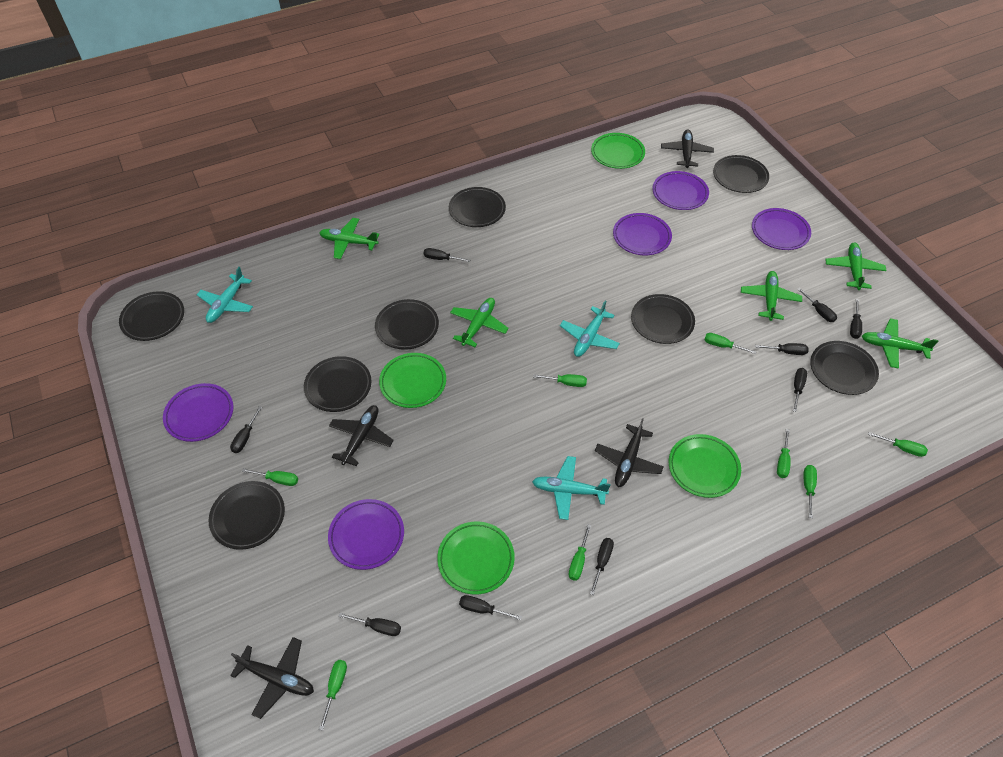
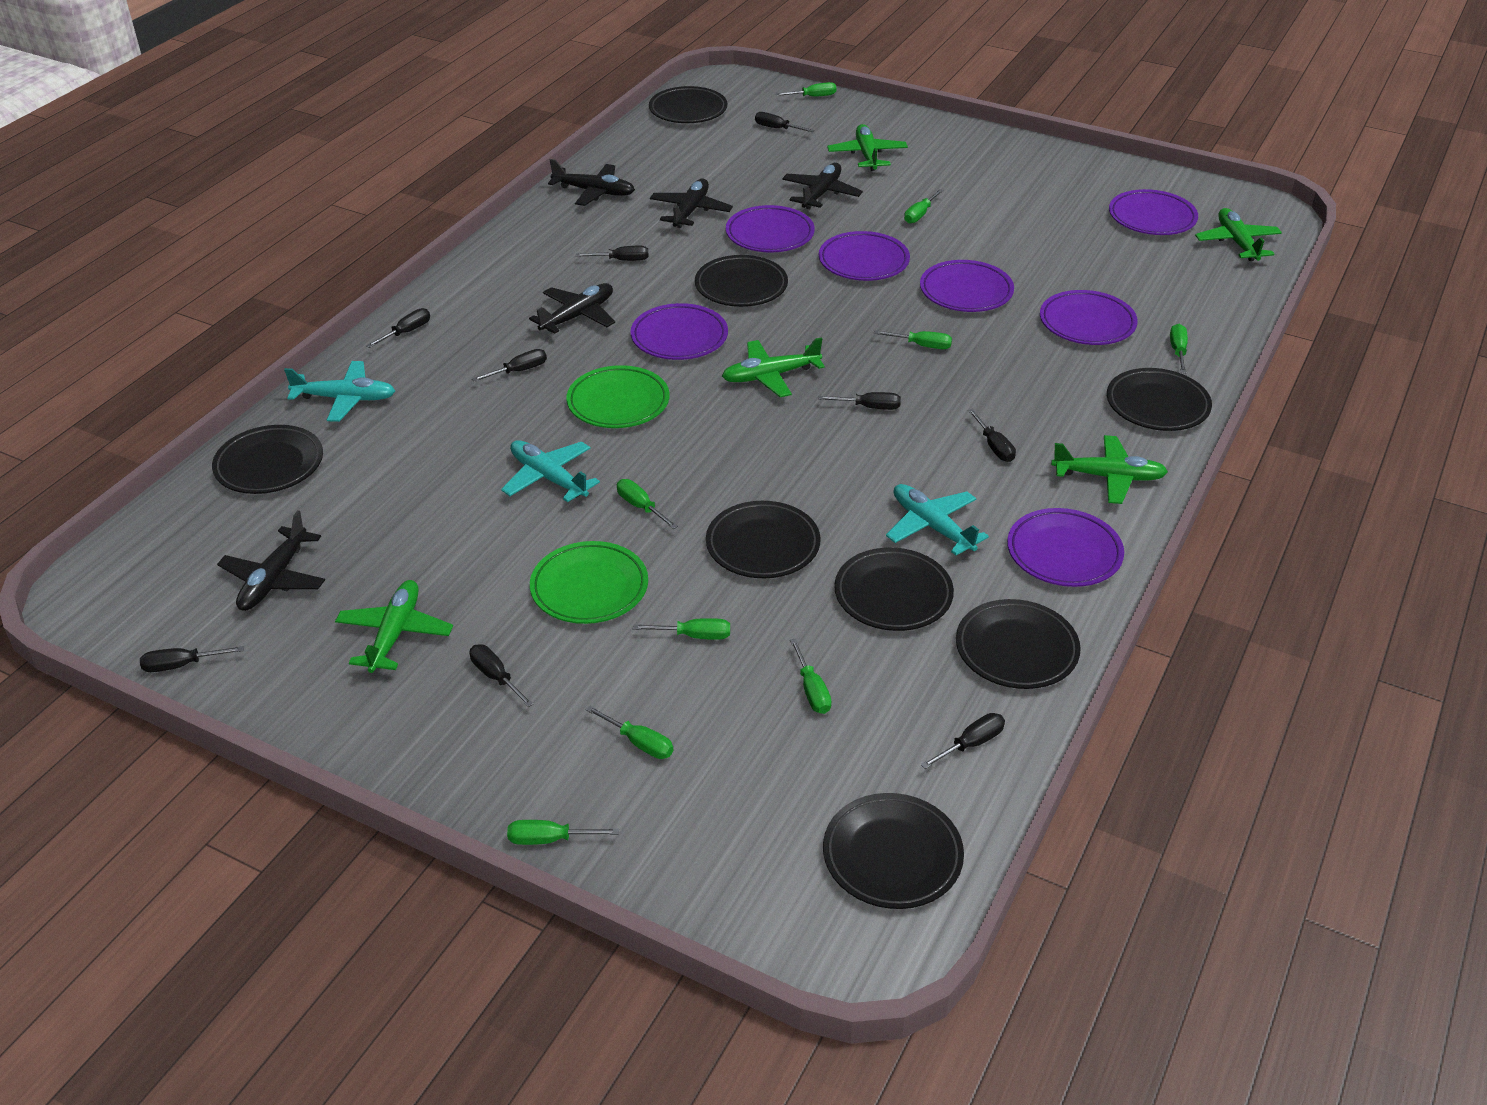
black plane: [230,637,314,719] [329,405,394,466] [595,418,664,487] [661,130,714,168] = 4 -> [217,510,325,611] [529,283,615,333] [548,159,635,206] [650,179,733,228] [782,163,863,209] = 5
green plate: [379,353,446,408] [437,521,515,595] [591,133,645,169] [669,434,741,498] = 4 -> [530,541,648,624] [566,365,669,428] = 2
green screwdriver: [242,468,298,486] [319,660,347,730] [533,374,587,387] [568,524,591,581] [704,333,757,354] [777,429,791,478] [804,465,817,518] [868,432,928,457] = 8 -> [507,820,619,845] [585,705,673,759] [617,479,678,529] [633,618,730,640] [776,82,836,97] [790,638,832,714] [874,330,952,349] [904,189,943,224] [1170,324,1188,373] = 9
purple plate: [163,383,234,442] [328,499,404,570] [613,213,672,255] [652,171,709,210] [752,208,811,250] = 5 -> [631,303,728,360] [726,205,815,252] [819,231,910,281] [920,260,1014,312] [1007,508,1124,587] [1040,290,1138,345] [1109,189,1198,235] = 7

